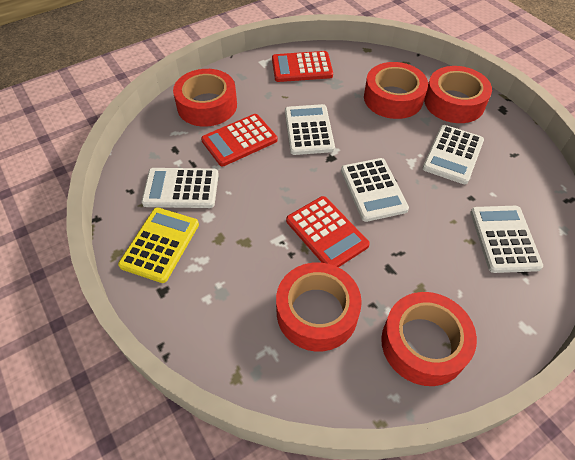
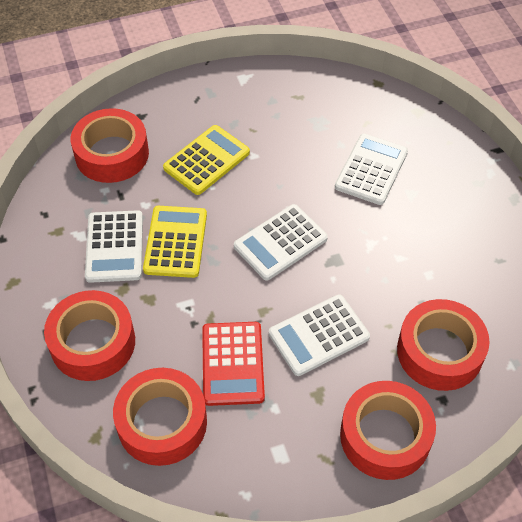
red calculator: [201,114,277,166] [272,51,333,82] [286,196,370,267] = 3 -> [202,322,265,406] = 1
white calculator: [142,168,219,208] [285,104,335,155] [341,158,409,222] [423,125,484,184] [470,206,543,273] = 5 -> [85,210,143,283] [234,204,328,280] [269,294,370,376] [335,134,408,205] = 4
yellow calculator: [118,207,199,283] = 1 -> [143,206,207,278] [163,125,250,195] = 2

